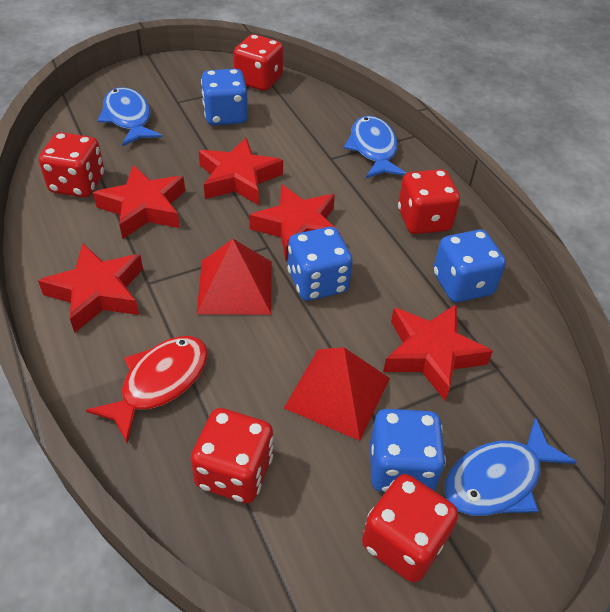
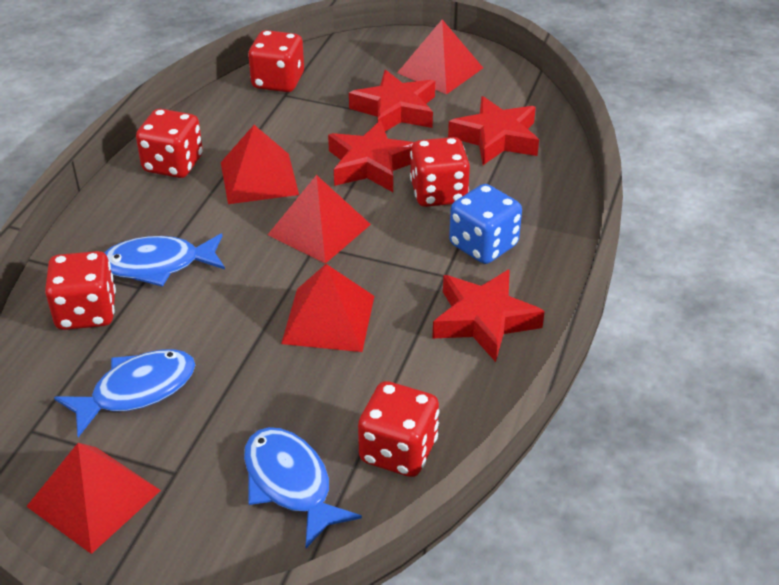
blue dice: [201,69,248,125] [287,227,353,301] [370,409,446,492] [433,230,506,302] = 4 -> [449,184,522,264] = 1
red fish: [86,336,208,443] = 1 -> none = 0
red pyramid: [197,239,272,315] [284,347,390,441] = 2 -> [26,443,161,554] [221,125,299,204] [268,175,371,264] [281,264,374,352] [397,19,483,95] = 5
red star: [38,244,143,333] [93,165,185,239] [199,137,283,205] [249,184,341,261] [383,304,493,401] = 5 -> [328,120,414,192] [349,70,435,131] [432,269,545,362] [448,96,539,165] = 4

